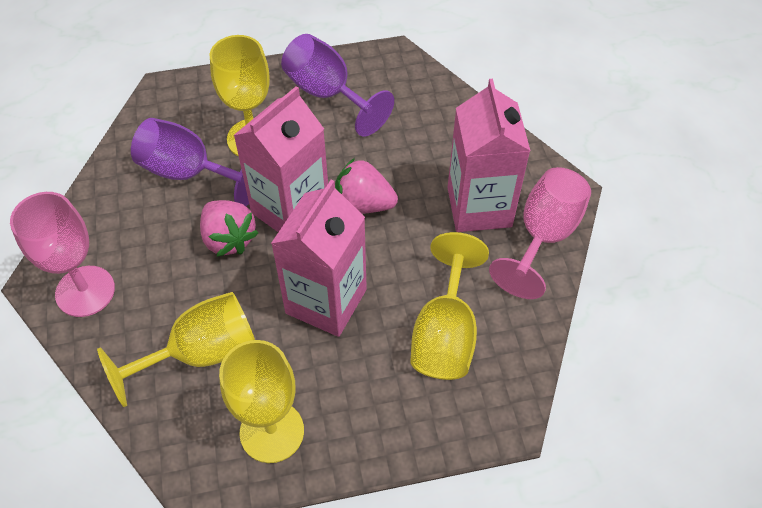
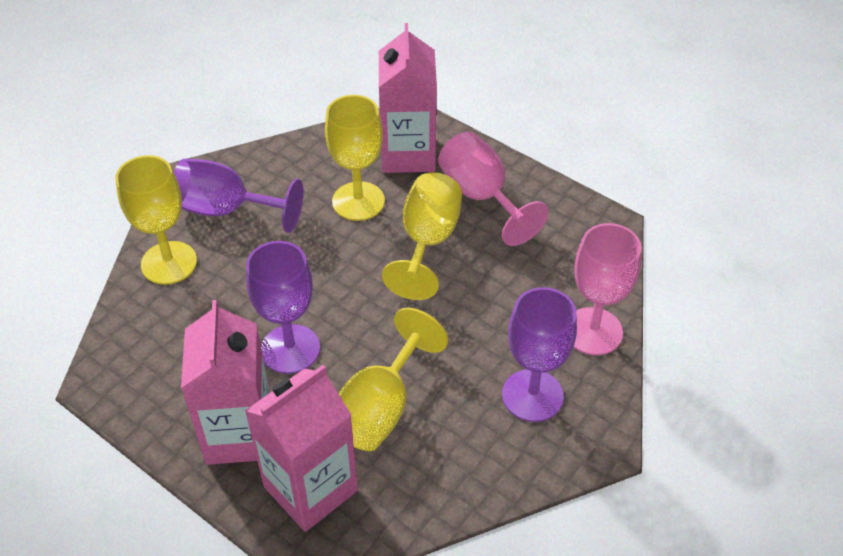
pink strawberry: [200,200,259,257] [335,158,398,214] = 2 -> none = 0
purple goblet: [131,118,249,206] [281,34,394,136] = 2 -> [174,159,303,233] [246,241,320,374] [502,287,577,422] = 3

